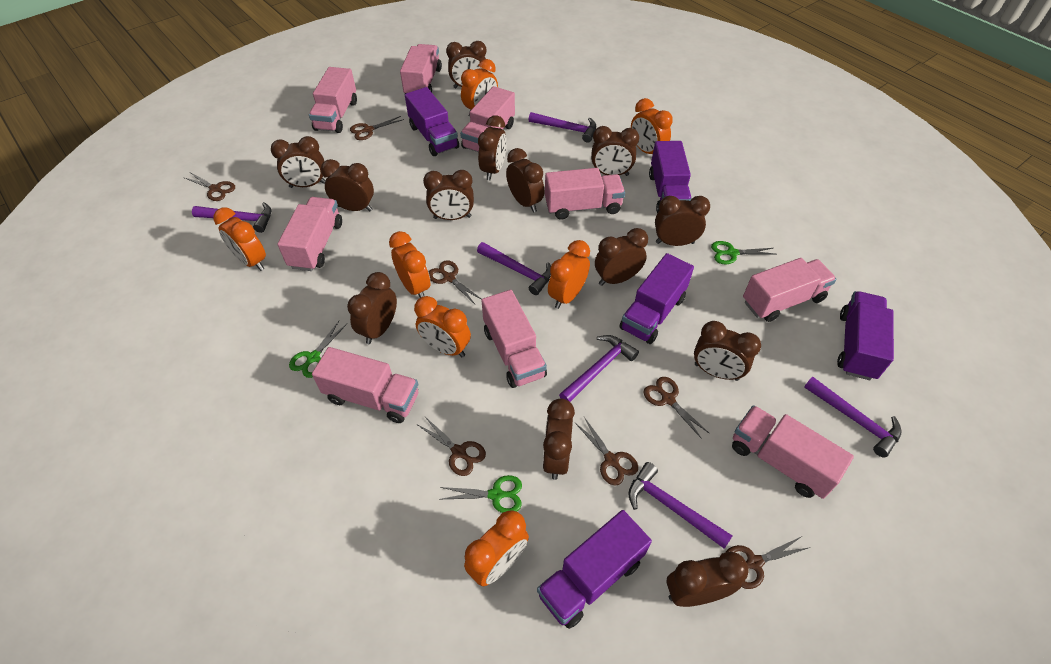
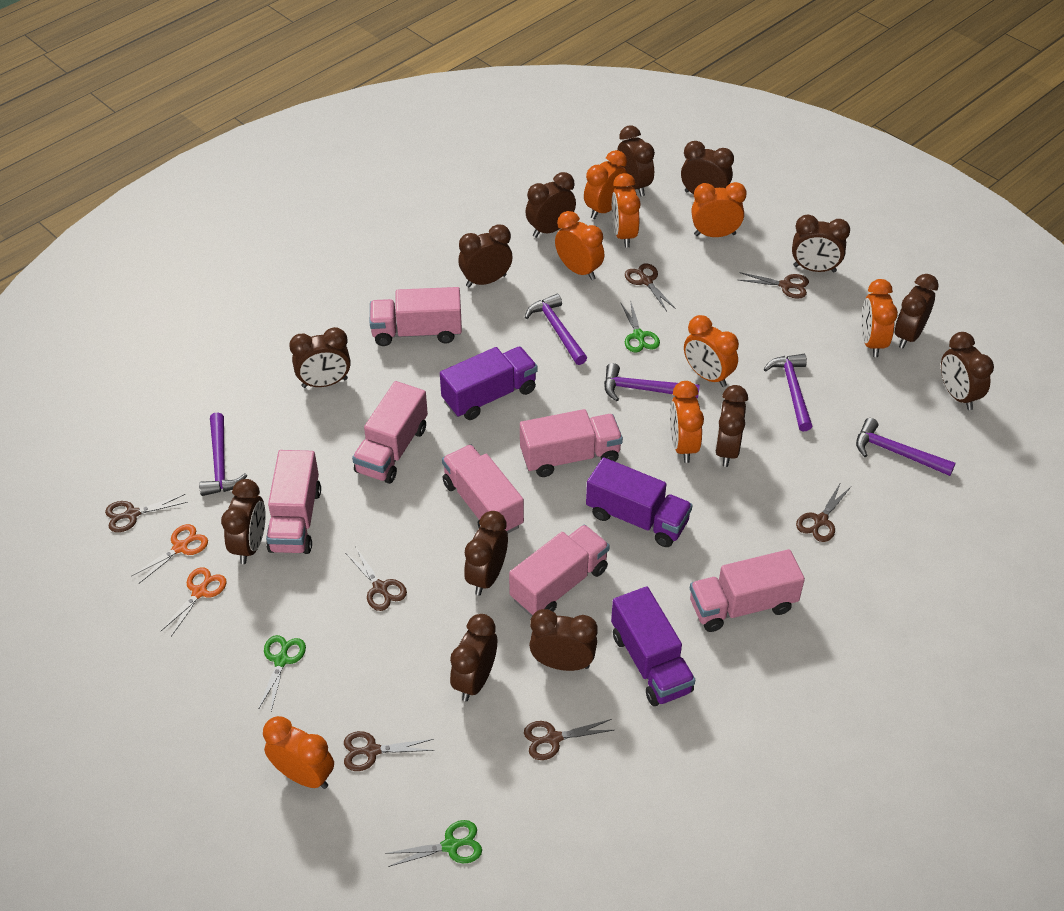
orange clock: [213,207,266,271] [389,231,430,298] [414,296,471,357] [461,59,498,117] [464,510,529,586] [548,240,590,309] [631,98,673,154] = 7 -> [263,716,334,789] [555,211,604,280] [584,150,627,219] [612,173,641,247] [670,381,704,463] [684,315,739,387] [691,182,747,237] [861,279,898,357] = 8
orange scissors: none = 0 -> [132,524,208,583] [160,567,227,636] = 2
pink truck: [277,197,342,271] [309,67,357,133] [312,347,418,423] [400,44,442,94] [460,86,515,152] [481,290,547,388] [545,168,625,220] [732,405,854,499] [743,258,837,322] = 9 -> [266,450,321,554] [352,381,428,484] [370,287,462,346] [442,445,524,533] [509,525,610,617] [520,409,623,477] [690,549,805,632] = 7
purple hammer: [192,202,271,233] [477,242,551,295] [529,112,596,143] [559,335,639,402] [628,462,733,549] [804,377,901,458] = 6 -> [199,412,247,496] [525,294,587,365] [604,363,700,401] [764,354,813,431] [856,418,956,476] = 5
purple truck: [405,87,459,156] [537,510,652,629] [619,253,694,344] [649,141,692,214] [837,291,894,380] = 5 -> [440,347,538,420] [586,457,693,547] [611,586,695,706] = 3

